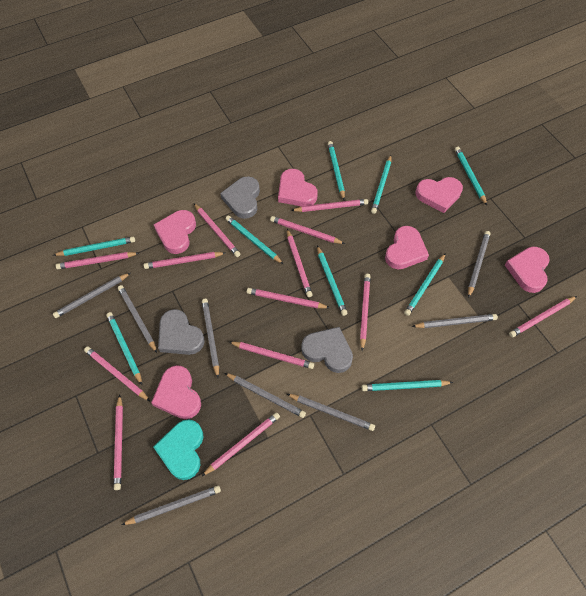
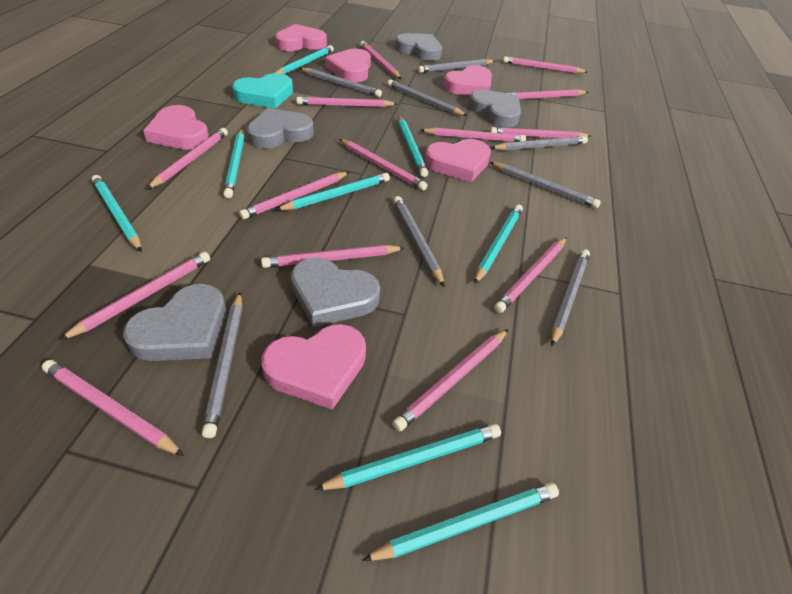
grey heart: [158,309,205,355] [220,176,260,219] [301,327,353,373] = 3 -> [123,284,226,361] [247,108,314,149] [291,257,380,327] [395,33,442,61] [469,90,521,128] = 5
pink pencil: [56,252,139,269] [84,346,150,401] [114,394,123,490] [144,252,225,269] [194,203,240,257] [202,412,280,476] [229,342,314,369] [247,288,330,308] [270,216,345,244] [287,229,313,297] [291,199,368,212] [360,274,371,351] [509,296,577,337] = 13 -> [42,360,184,456] [59,252,210,341] [147,128,228,189] [239,172,349,219] [261,245,405,268] [296,97,397,107] [339,139,427,191] [360,41,401,79] [392,329,508,432] [421,127,526,142] [490,127,591,138] [494,237,567,313] [503,56,588,73] [507,89,588,99] = 14
turquoise pencil: [54,237,135,256] [106,312,142,385] [225,216,283,264] [317,246,348,316] [328,141,345,200] [362,380,453,391] [371,155,391,214] [404,253,446,316] [455,147,487,205] = 9 -> [91,175,142,252] [223,129,245,198] [275,45,334,74] [276,173,390,211] [314,424,501,490] [362,483,559,561] [398,116,428,177] [474,204,523,284] = 8

